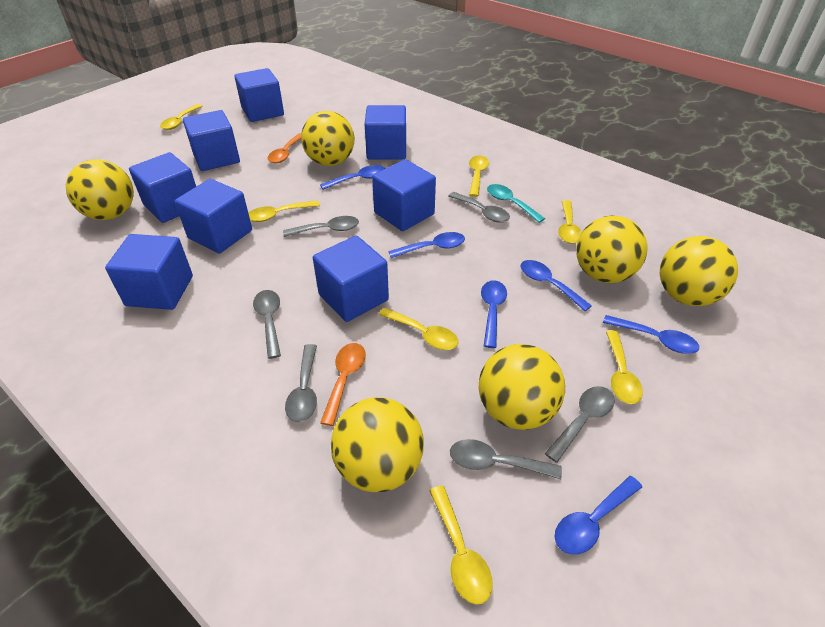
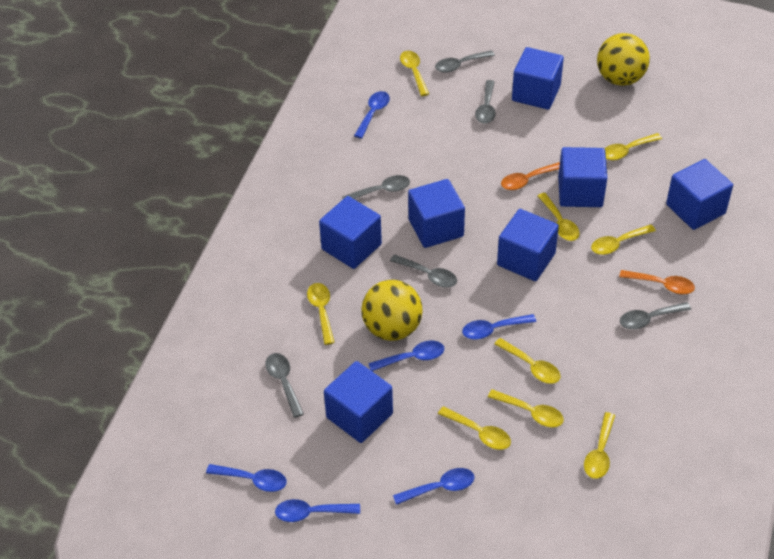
blue cube: [105,234,193,310] [129,152,196,223] [175,179,252,253] [183,110,240,171] [234,68,284,122] [313,236,389,322] [365,105,406,159] [372,159,436,231] = 8 -> [319,196,382,269] [324,361,393,443] [408,179,465,248] [497,209,559,281] [512,47,564,110] [558,147,607,207] [666,159,733,230] = 7
turquoise spoon: [487,184,545,223] = 1 -> none = 0
yellow ball: [66,159,134,220] [301,111,355,166] [331,397,424,492] [479,344,565,430] [576,216,648,283] [660,236,738,306] = 6 -> [361,280,423,341] [597,33,650,86] = 2
yellow spoon: [160,104,203,130] [249,200,320,222] [378,308,459,350] [429,486,493,604] [469,156,489,197] [558,200,582,244] [606,330,643,404] = 7 -> [307,283,335,345] [400,51,429,96] [438,406,511,450] [488,389,564,428] [494,338,561,384] [537,193,580,241] [584,412,615,479] [591,225,656,255] [605,133,662,160] = 9

